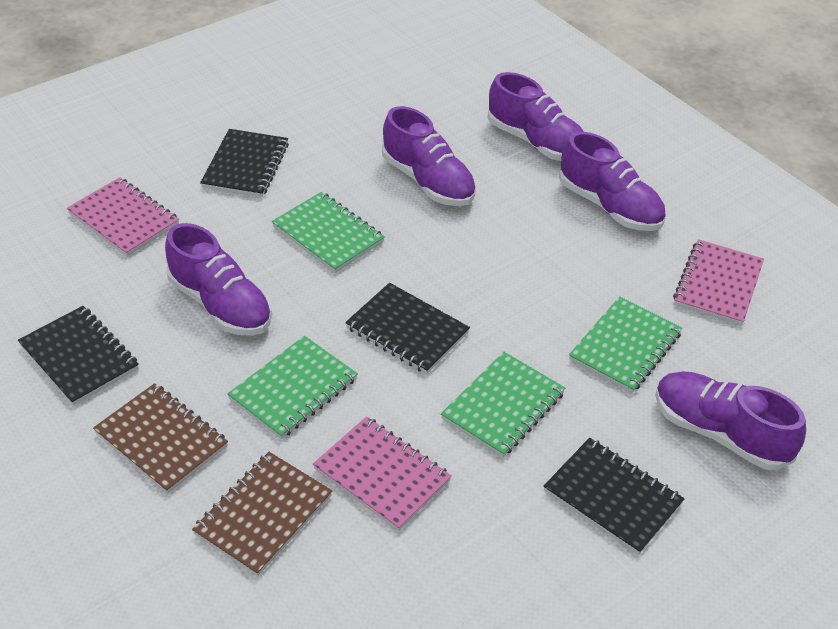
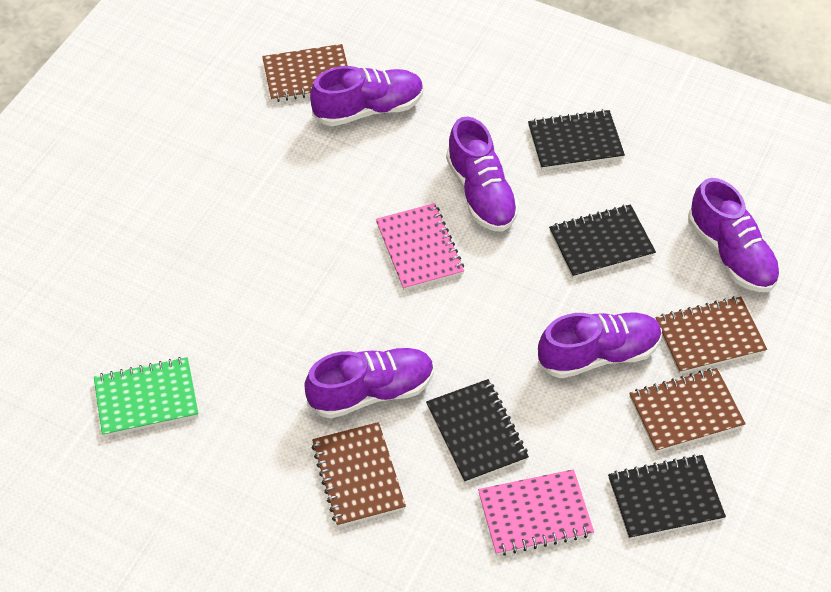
brown notebook: [93,383,228,494] [192,452,332,576] = 2 -> [262,44,348,102] [312,422,406,527] [629,368,746,452] [656,296,767,374] = 4
green notebook: [227,336,358,439] [272,192,385,273] [441,352,565,457] [569,296,682,393] = 4 -> [94,357,198,437] = 1
pink notebook: [67,177,179,256] [313,416,452,531] [673,239,764,325] = 3 -> [376,203,464,290] [478,469,594,556] = 2

